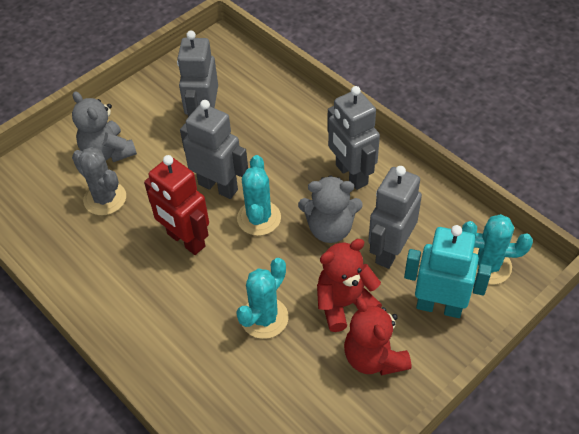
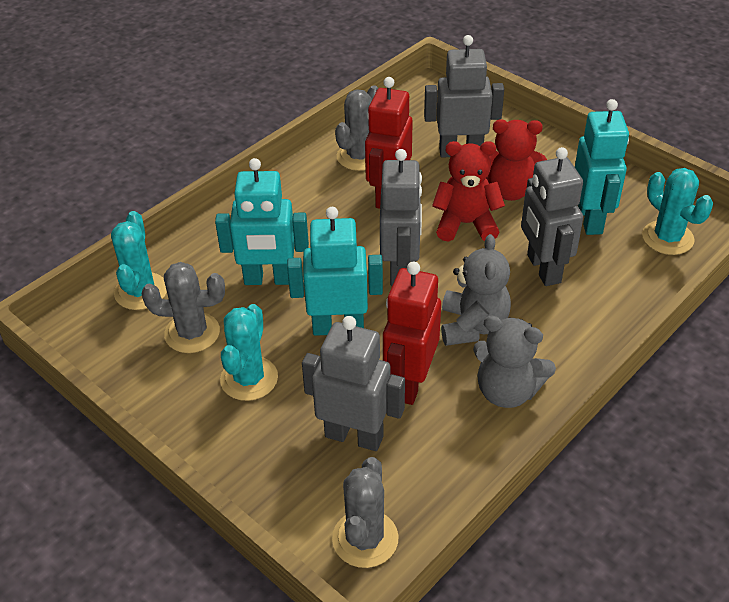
grey cactus: [72,147,126,215] = 1 -> [142,262,225,353] [332,457,399,568] [335,85,378,171] = 3
red robot: [144,155,209,255] = 1 -> [365,77,413,209] [383,262,441,405] = 2
turquoise robot: [404,225,492,318] = 1 -> [215,158,309,285] [287,207,383,336] [575,99,629,235] = 3

